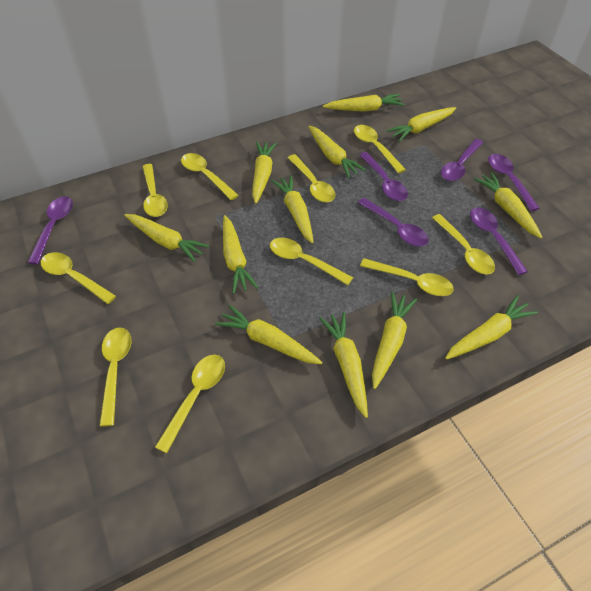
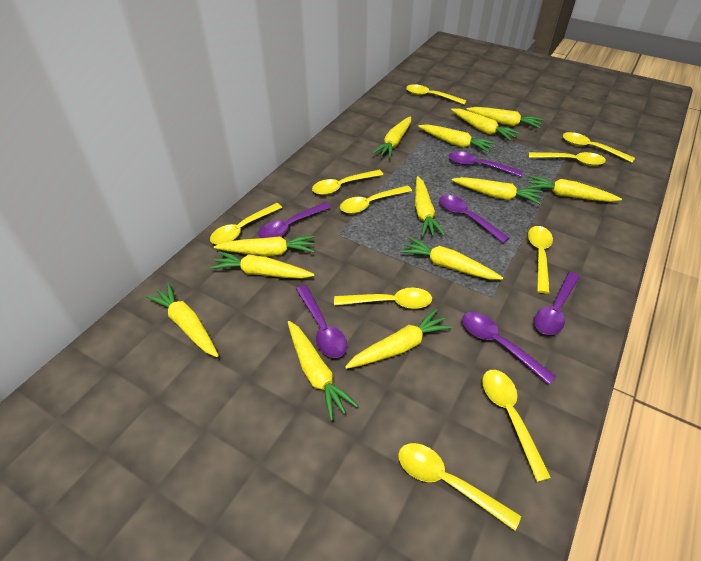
yellow carrot: [124,214,209,262] [215,305,323,364] [223,215,258,294] [252,142,277,204] [271,175,314,244] [308,126,366,178] [319,312,368,418] [323,94,405,111] [372,292,417,389] [387,107,456,142] [445,295,538,360] [474,172,543,238] = 12 -> [146,283,219,357] [210,251,315,279] [214,236,315,256] [288,321,358,421] [345,309,453,369] [373,116,411,158] [401,237,503,280] [415,176,445,237] [418,124,495,153] [451,109,520,141] [452,177,543,204] [467,107,543,128] [527,175,622,202] = 13

